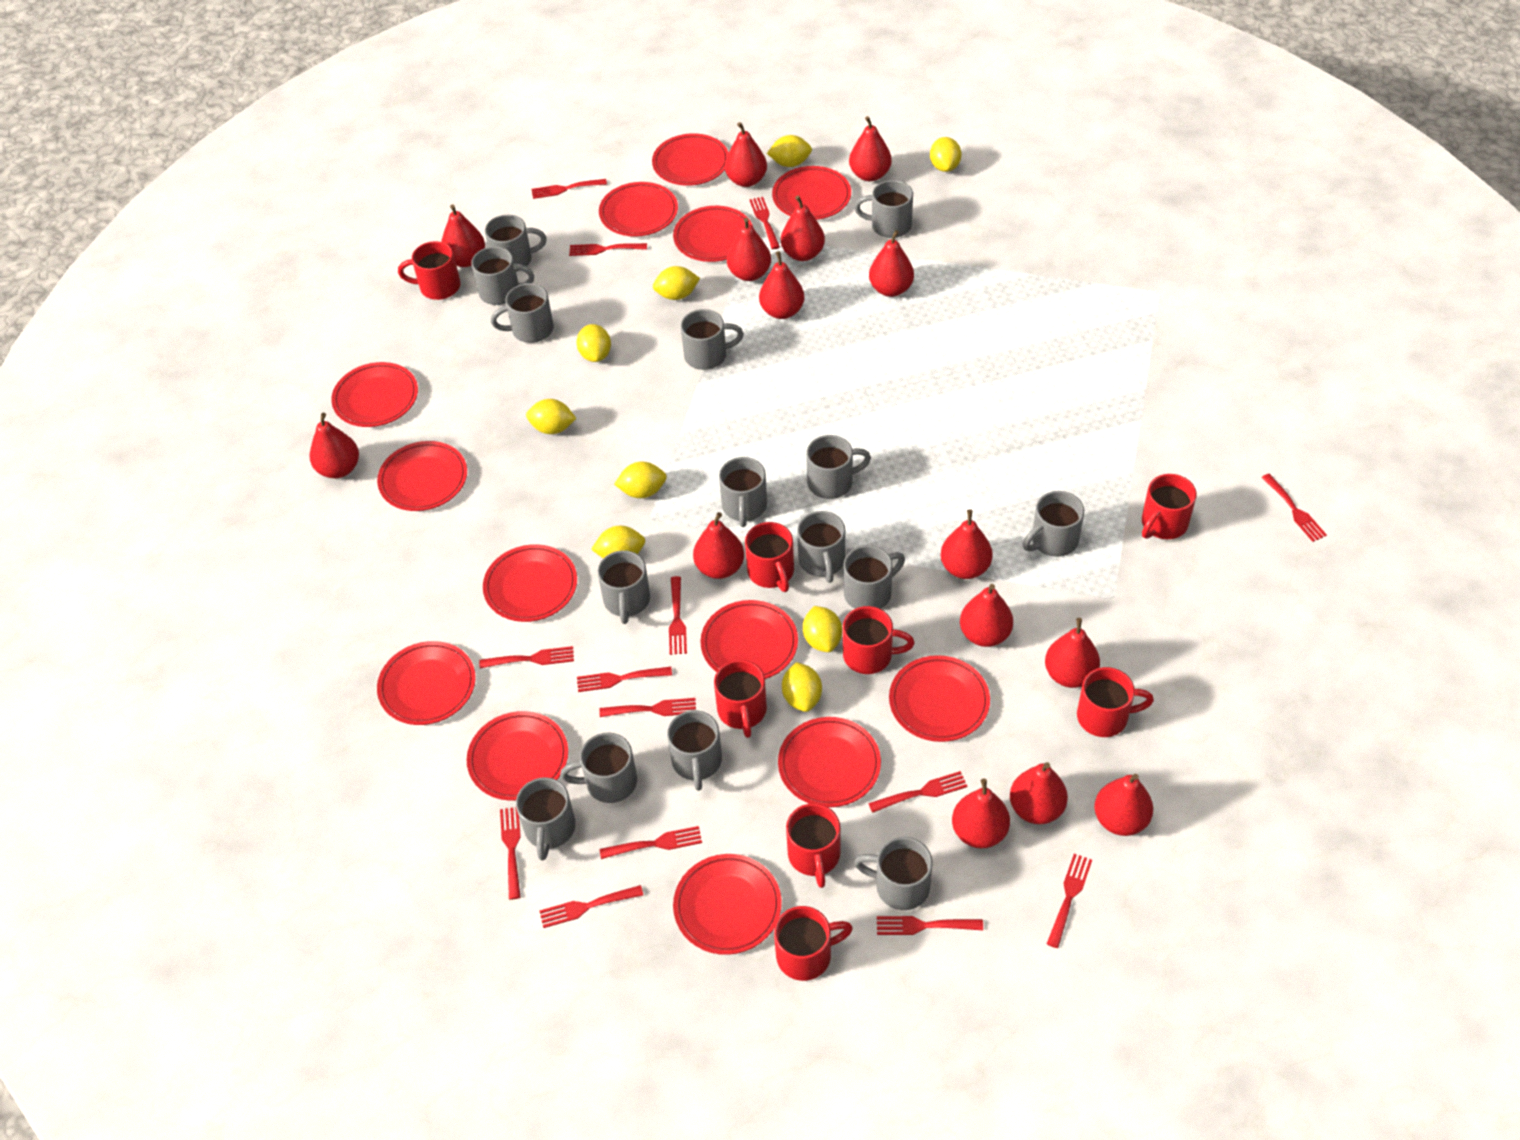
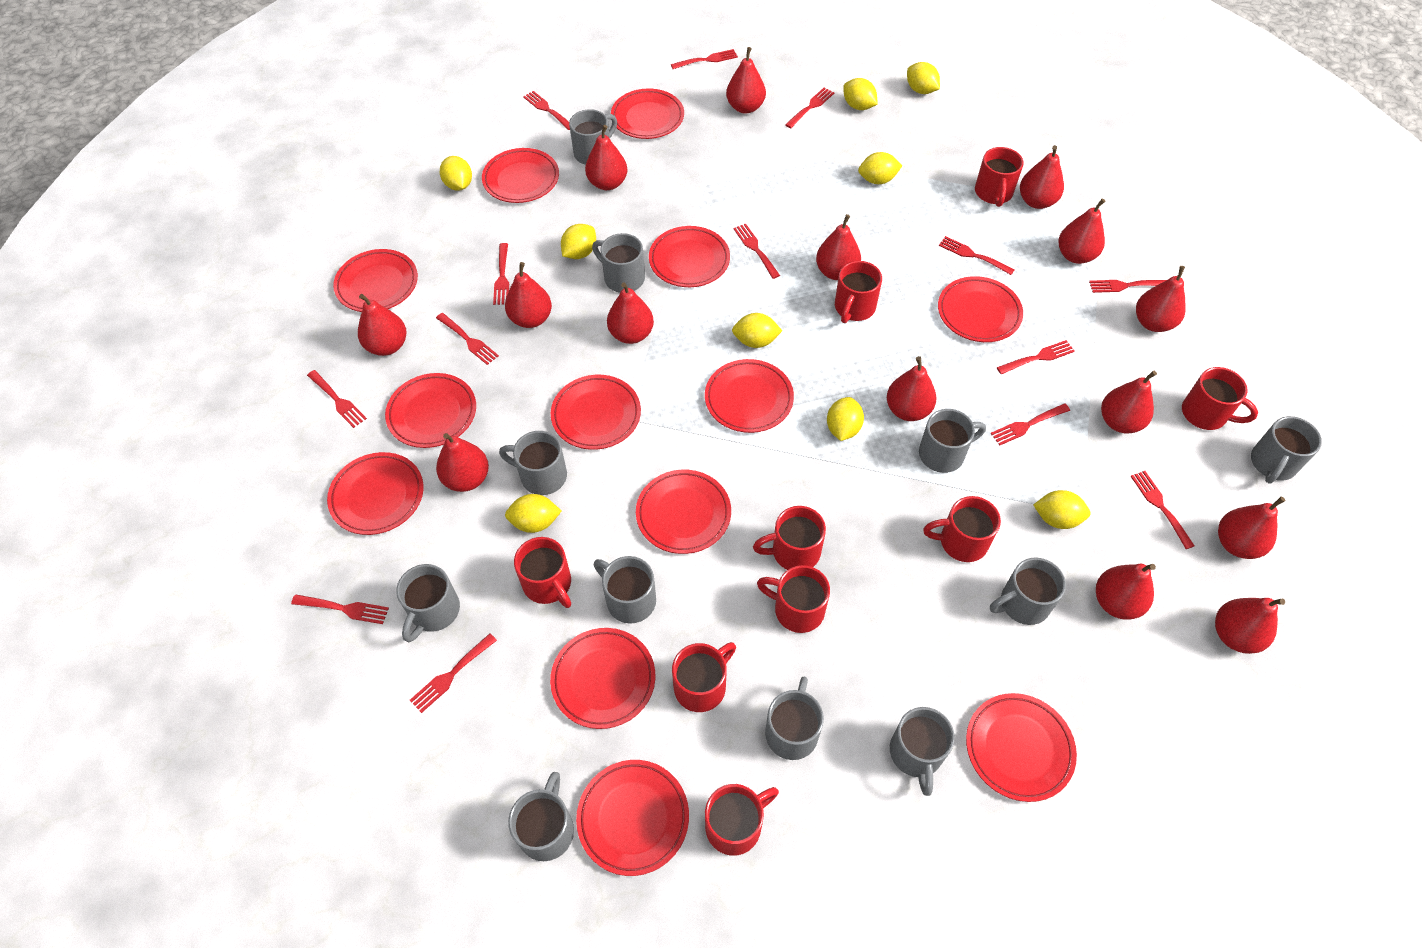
grey mug: [471,246,534,305] [485,215,547,272] [491,283,554,343] [516,777,576,861] [560,732,637,803] [597,550,650,624] [667,710,722,791] [681,309,744,370] [719,457,767,527] [797,511,845,583] [806,435,871,499] [844,545,905,609] [854,180,913,238] [854,837,933,910] [1023,491,1084,557] = 15 -> [396,564,460,642] [499,431,567,495] [508,772,574,861] [569,109,617,165] [592,233,645,293] [594,556,656,624] [765,676,824,760] [890,707,955,796] [919,409,986,473] [990,558,1066,625] [1251,416,1322,484] = 11
red mug: [398,241,460,300] [714,660,767,738] [745,522,794,592] [774,906,853,981] [786,803,841,888] [843,606,915,674] [1077,667,1154,737] [1142,474,1197,539] = 8 -> [514,537,571,608] [672,642,736,712] [705,784,779,856] [753,506,826,570] [757,565,830,633] [835,261,882,323] [923,496,1001,562] [975,147,1023,207] [1182,367,1258,430] = 9

